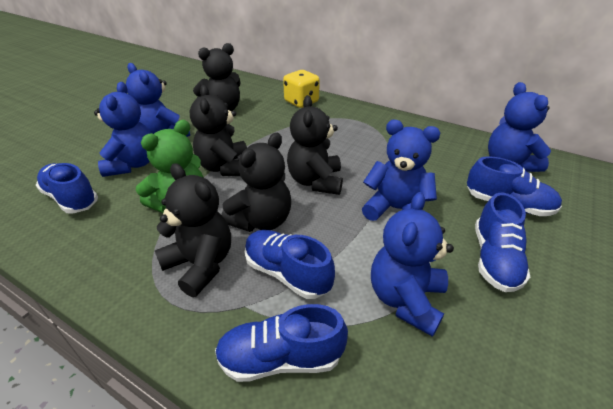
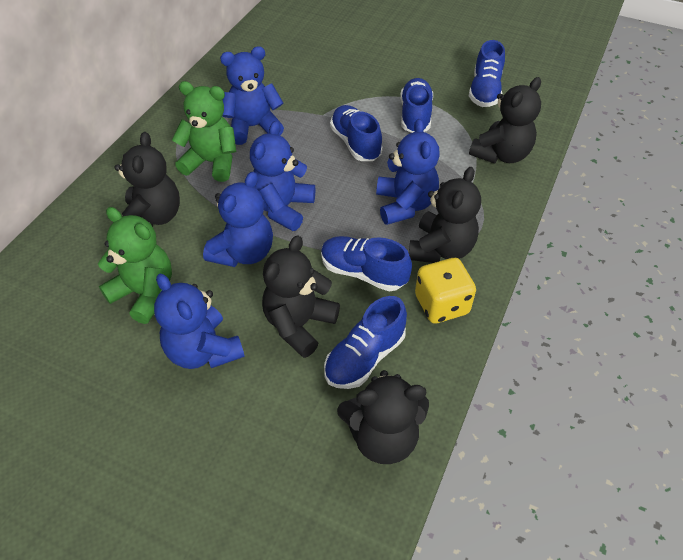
green teddy bear: [136,120,204,213] = 1 -> [98,207,172,324] [172,81,236,182] = 2

